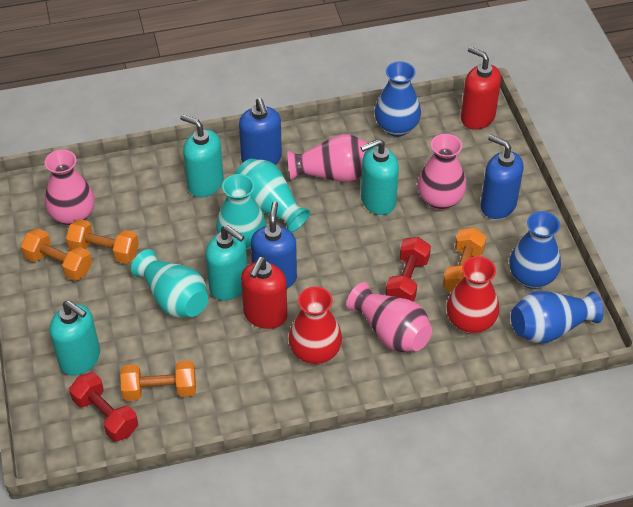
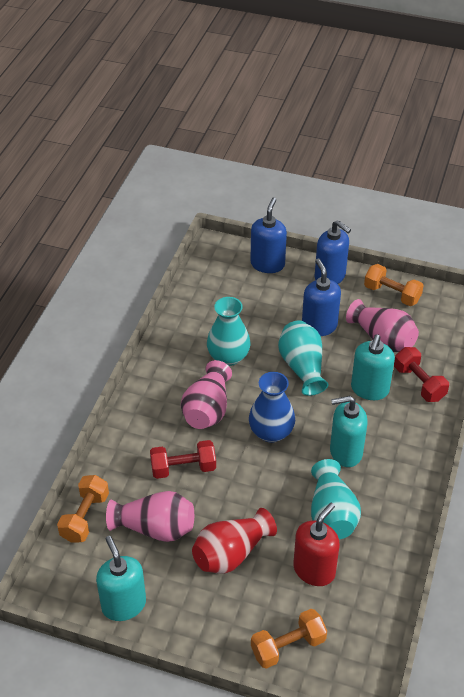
blue vase: [375,61,421,137] [509,211,561,289] [511,291,604,344] = 3 -> [249,372,295,443] = 1
orange dumbbell: [21,228,92,281] [66,219,139,264] [120,361,196,401] [443,227,486,292] = 4 -> [57,475,109,543] [251,609,327,669] [364,264,424,306] = 3
pink vase: [45,149,95,226] [288,134,367,182] [347,282,432,352] [418,134,466,210] = 4 -> [106,491,194,542] [181,360,232,429] [346,299,419,352] = 3
red soap dispenser: [241,257,287,329] [461,46,501,130] = 2 -> [293,503,340,586] = 1
red vase: [288,286,342,364] [446,256,499,334] = 2 -> [192,508,277,574] = 1
turquoise soap dispenser: [50,300,100,376] [180,114,224,197] [206,225,247,301] [361,139,399,215] = 4 -> [96,536,146,621] [330,396,368,467] [351,334,395,400] = 3

